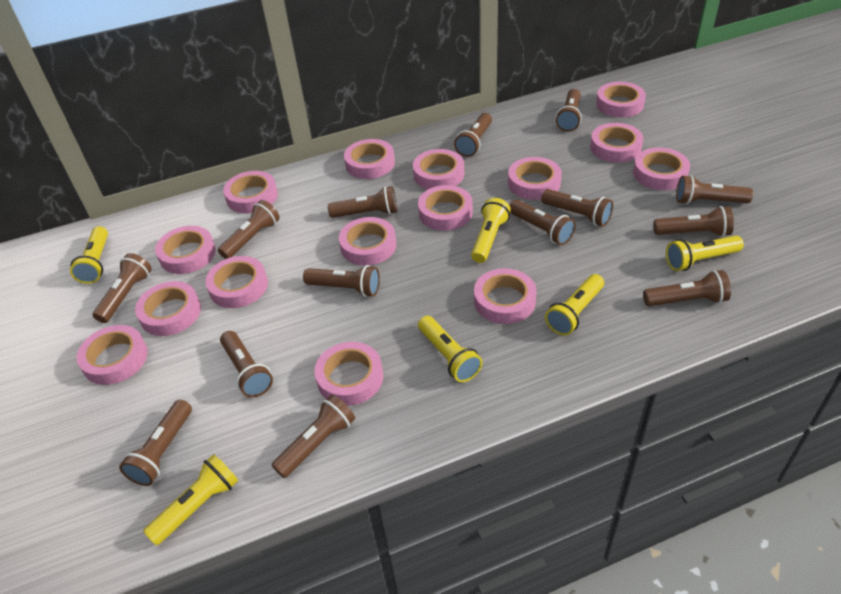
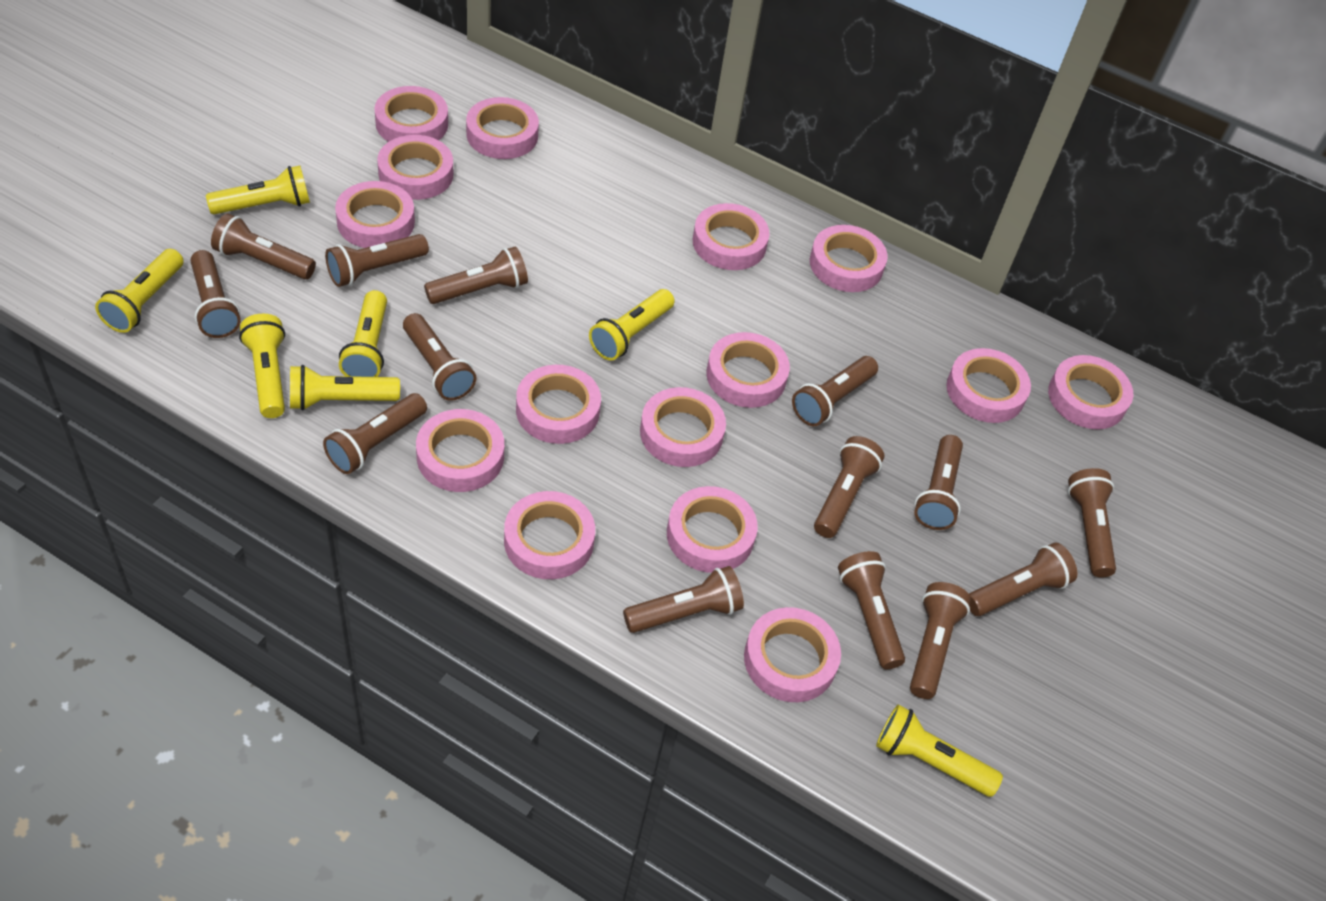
yellow flashlight: [70,226,108,284] [143,454,238,545] [418,316,482,382] [471,198,511,263] [545,274,604,335] [666,236,744,271] = 6 -> [95,249,184,333] [206,166,310,214] [239,314,285,418] [290,365,400,411] [339,290,387,377] [589,289,675,361] [876,704,1003,797] = 7

